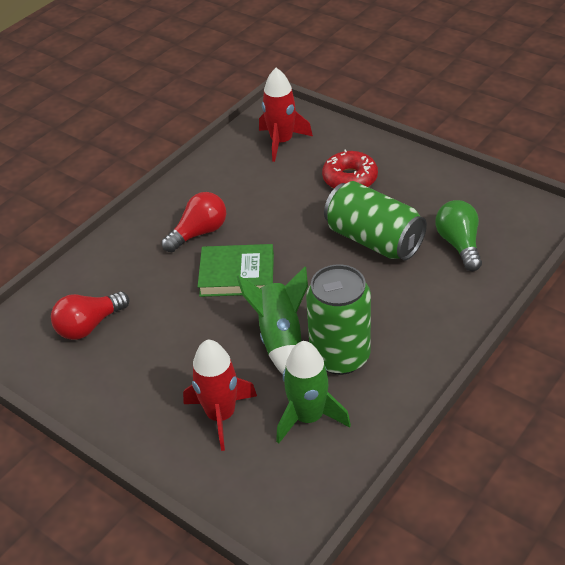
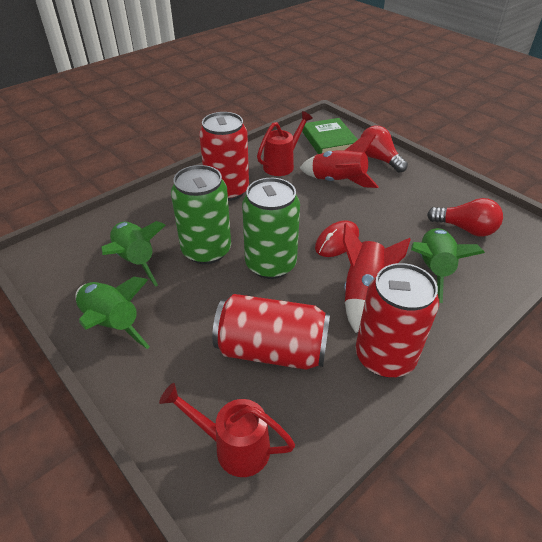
green light bulb: [435,200,482,271] = 1 -> none = 0
green rocket: [237,267,308,374] [276,341,351,444] = 2 -> [76,277,150,349] [101,221,166,287] [411,228,485,303] = 3
red can: none = 0 -> [199,112,249,201] [212,294,330,370] [355,263,439,377] = 3
red donut: [322,149,378,188] = 1 -> none = 0
red mouse: none = 0 -> [315,220,359,257] = 1
red watering can: none = 0 -> [159,383,295,477] [257,111,313,176] = 2

